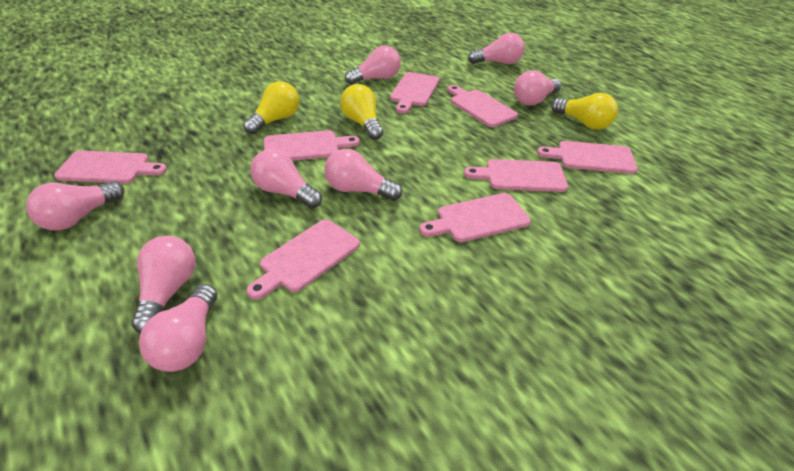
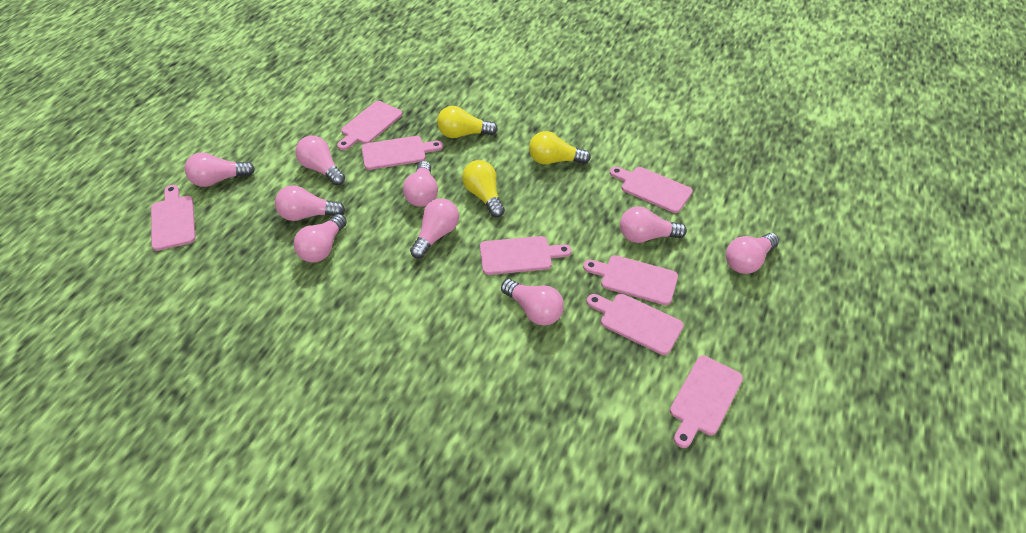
pink light bulb: [26,181,124,231] [131,236,195,334] [139,284,217,372] [250,149,322,208] [325,149,402,201] [345,46,401,85] [468,33,525,64] [514,70,561,105] = 8 -> [185,152,255,187] [275,185,345,221] [294,214,347,263] [296,136,345,186] [403,161,438,207] [410,198,459,259] [501,279,564,325] [620,207,687,243] [726,233,779,274] = 9

